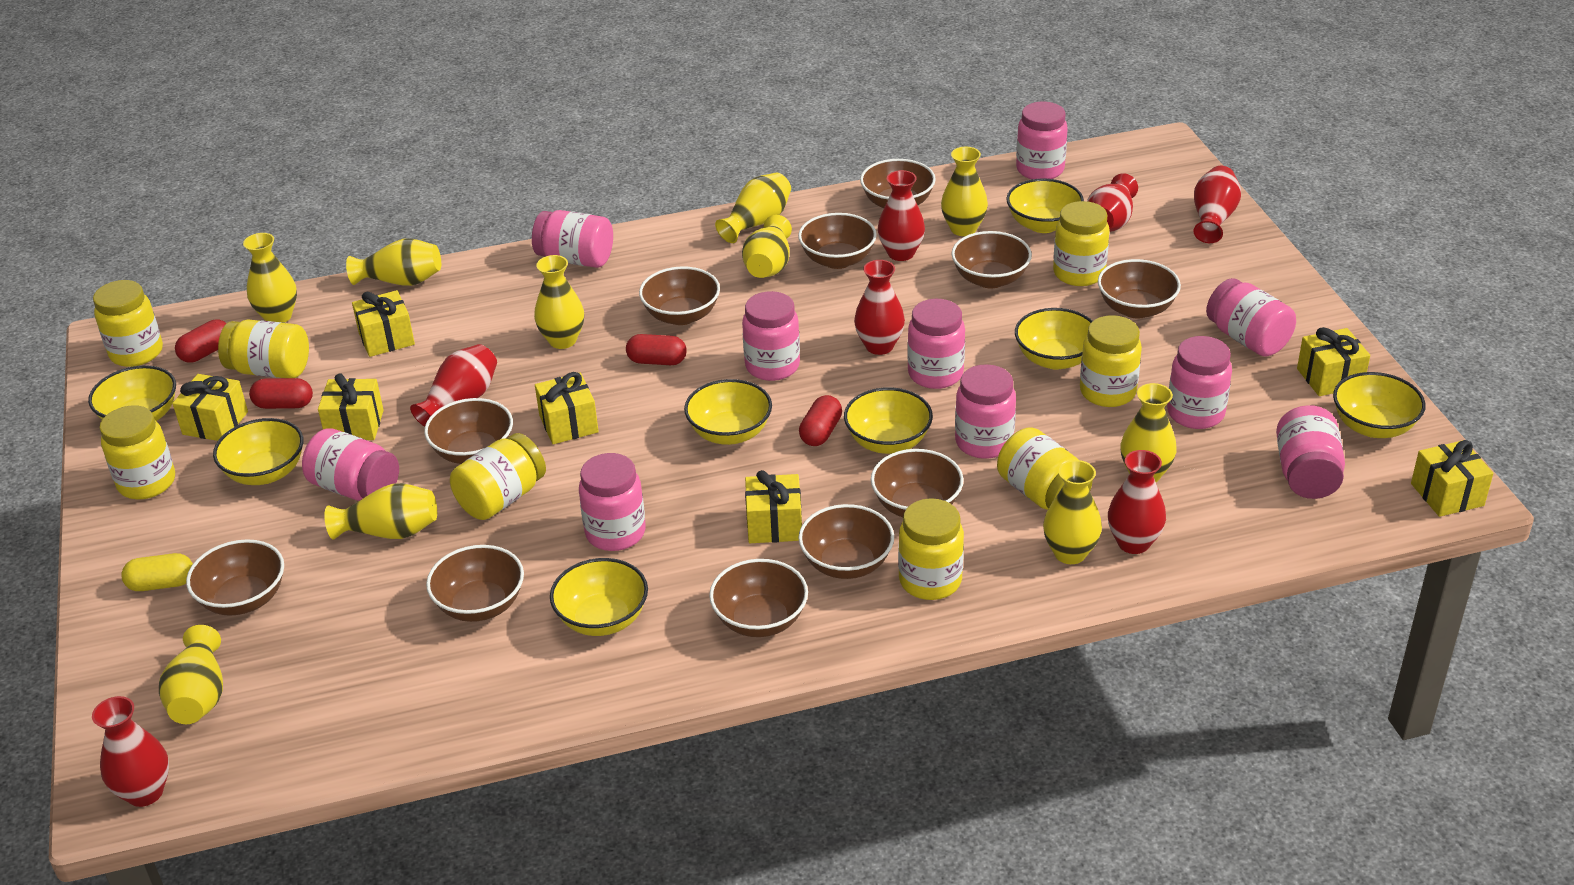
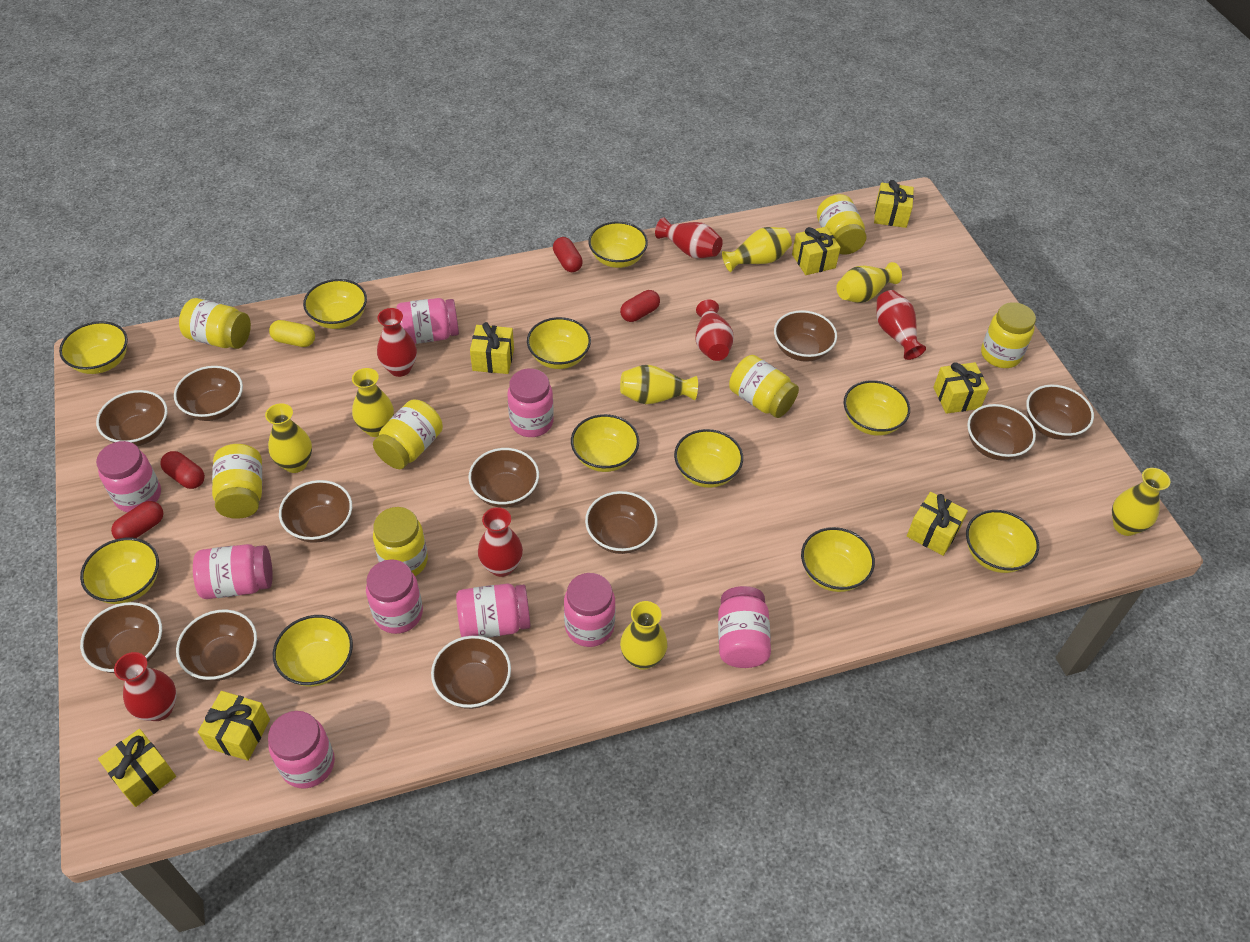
pink jar: [302,428,399,501] [532,210,613,268] [579,453,646,551] [742,291,800,381] [907,299,965,389] [955,364,1016,459] [1016,101,1068,179] [1167,336,1232,429] [1206,278,1296,356] [1276,405,1345,499] = 10 -> [96,441,161,512] [193,544,273,599] [268,711,335,788] [366,559,423,634] [396,298,459,344] [456,584,531,638] [507,369,554,437] [564,573,615,647] [718,586,771,668] = 9
red vase: [92,696,169,807] [410,344,497,427] [854,260,905,355] [878,170,925,261] [1087,173,1138,232] [1108,450,1166,554] [1193,166,1241,243] = 7 -> [114,652,177,721] [377,308,417,377] [478,507,523,577] [655,217,723,259] [695,299,734,361] [876,290,926,360] = 6
yellow bowl: [88,365,176,421] [213,418,303,485] [550,558,648,636] [684,379,772,445] [844,387,933,454] [1006,179,1084,233] [1015,308,1093,370] [1333,372,1426,438] = 8 -> [59,321,128,374] [80,538,159,604] [273,615,353,687] [303,279,367,329] [527,317,591,369] [571,414,639,472] [588,221,648,268] [674,429,743,488] [801,527,875,592] [844,380,910,436] [966,510,1039,573] = 11
yellow jar: [93,280,163,367] [99,405,175,500] [218,320,309,378] [450,433,546,520] [898,498,964,600] [997,427,1093,510] [1053,201,1109,286] [1080,315,1142,407] = 8 -> [179,298,251,349] [212,444,262,519] [373,399,443,469] [373,507,428,576] [729,355,799,418] [817,194,867,255] [981,302,1036,368] = 7
yellow vase: [159,625,223,724] [243,233,297,323] [324,483,437,540] [346,238,441,286] [534,255,584,349] [715,173,791,243] [742,215,792,278] [941,147,988,236] [1043,460,1102,564] [1120,383,1177,482] = 10 -> [265,403,312,473] [352,368,394,437] [620,365,698,404] [620,601,667,670] [722,227,792,272] [836,262,902,303] [1112,468,1170,536] = 7

